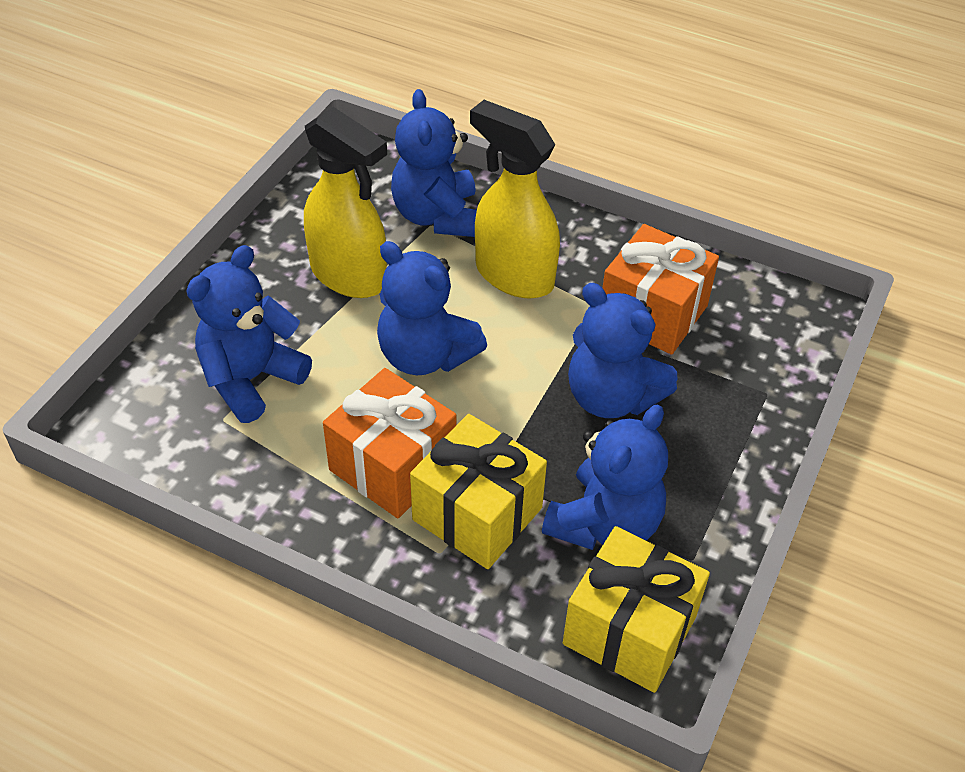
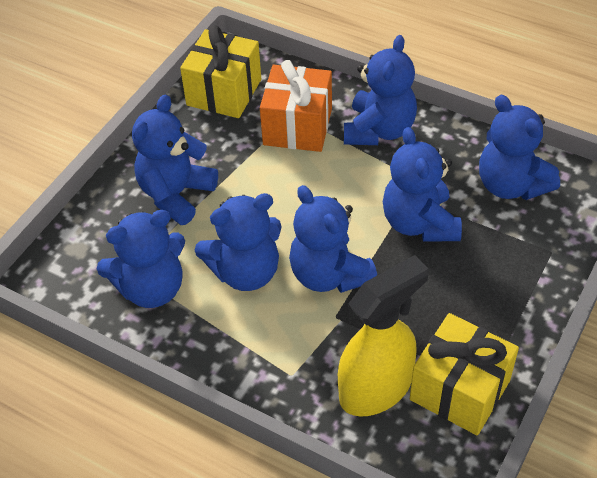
blue teddy bear: [186,245,312,423] [377,241,487,375] [391,89,477,237] [542,404,668,550] [568,283,677,418] = 5 -> [97,210,185,308] [132,95,218,225] [195,193,282,291] [289,185,377,293] [344,35,417,145] [383,127,462,242] [479,95,560,200] = 7
orange gift: [323,368,457,518] [603,224,719,355] = 2 -> [260,60,332,152] = 1
yellow spray bottle: [304,107,387,298] [470,100,560,299] = 2 -> [338,255,429,417] = 1

